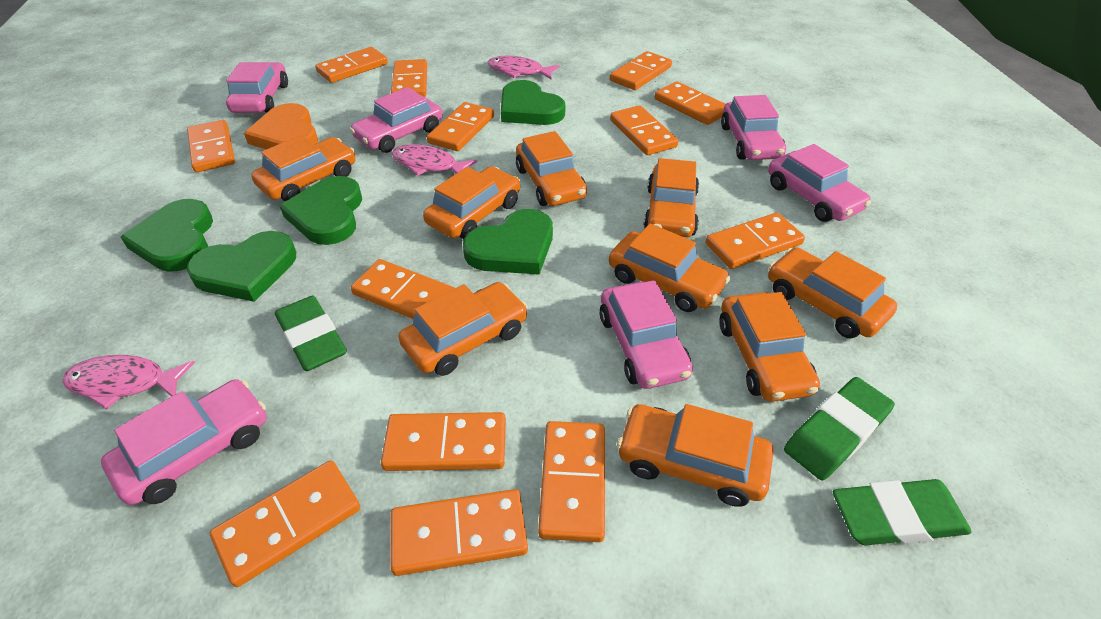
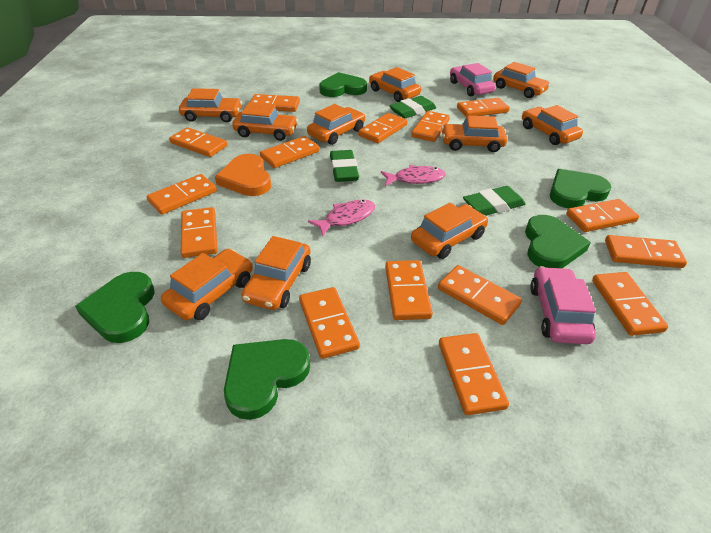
orange car: [251,135,355,201] [398,282,528,376] [423,166,520,239] [516,131,587,206] [609,223,730,312] [617,404,773,507] [643,158,699,237] [719,292,820,402] [768,247,897,338] = 9 -> [161,249,253,320] [179,88,242,122] [232,103,298,141] [241,236,311,310] [307,104,365,145] [369,67,421,102] [411,203,488,259] [441,115,507,152] [493,62,550,98] [522,105,583,145] = 10
orange domino: [187,120,235,172] [210,460,360,587] [315,47,388,83] [351,259,455,319] [381,412,506,471] [390,489,528,576] [391,59,427,97] [427,102,494,151] [538,421,605,542] [610,51,672,90] [610,105,678,155] [655,81,725,125] [706,212,805,269] = 13 -> [147,174,217,214] [169,127,227,157] [181,207,218,258] [249,94,300,112] [260,136,320,168] [299,287,360,359] [358,113,407,143] [385,260,433,320] [411,111,450,142] [438,265,522,325] [439,333,509,415] [457,98,510,117] [566,199,639,232] [592,272,668,336] [605,235,687,268] = 15
pink car: [101,379,267,505] [226,62,288,113] [350,87,443,153] [600,280,693,389] [721,95,786,160] [768,144,871,222] = 6 -> [450,63,496,96] [530,266,596,344] = 2
pink fish: [62,355,195,410] [392,144,477,176] [487,56,560,80] = 3 -> [308,200,375,236] [381,165,446,186] = 2

